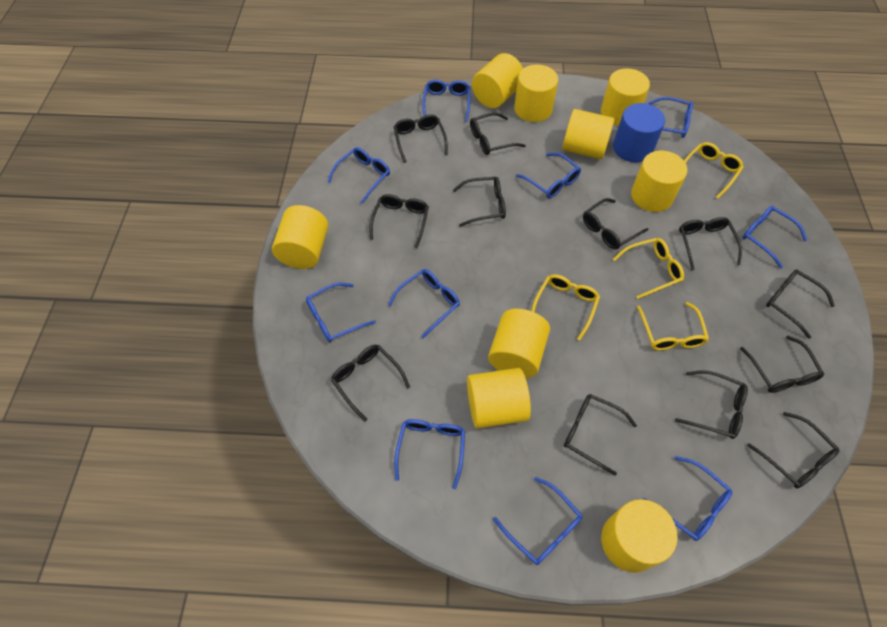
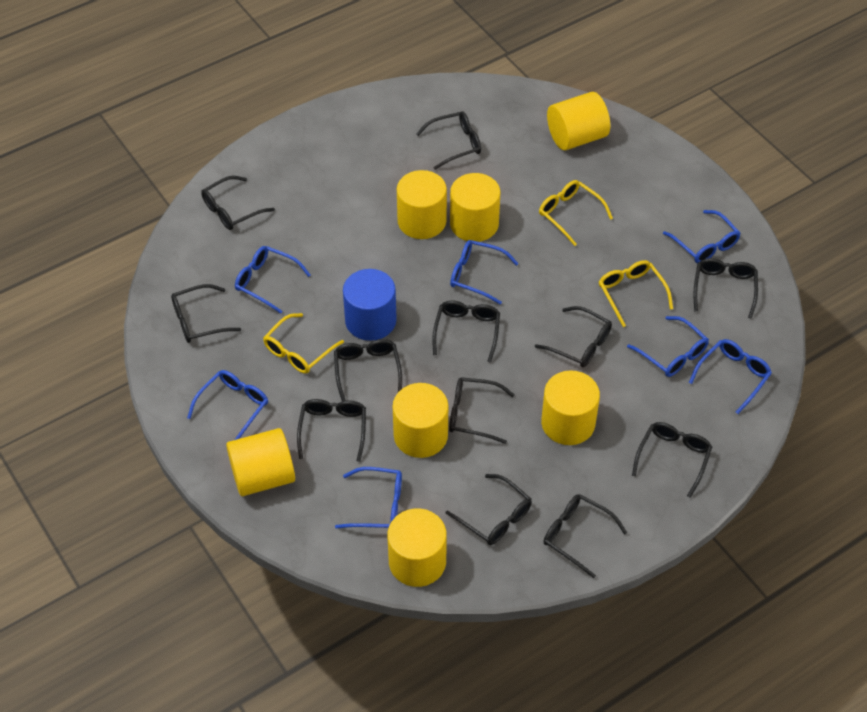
blue glasses: [306,283,376,342] [328,147,390,204] [388,269,460,338] [394,419,465,489] [422,79,471,122] [493,477,582,565] [516,152,581,198] [643,456,732,541] [648,97,693,138] [742,206,807,268] = 10 -> [187,370,268,440] [235,246,310,314] [335,467,402,528] [450,240,519,305] [627,316,709,377] [663,210,741,263] [689,339,772,414] = 7
yellow cylinder: [272,205,328,269] [467,368,531,429] [472,53,523,108] [488,309,550,378] [514,65,558,122] [563,109,615,159] [601,68,650,126] [601,499,678,573] [631,151,687,212] = 9 -> [226,428,295,496] [388,508,447,587] [393,383,448,458] [397,170,447,239] [450,173,500,242] [541,370,600,445] [547,92,610,151] = 7
yellow glasses: [531,274,600,341] [613,238,684,299] [637,302,709,350] [684,142,744,199] = 4 -> [263,313,344,374] [539,180,613,246] [599,260,673,327] = 3

